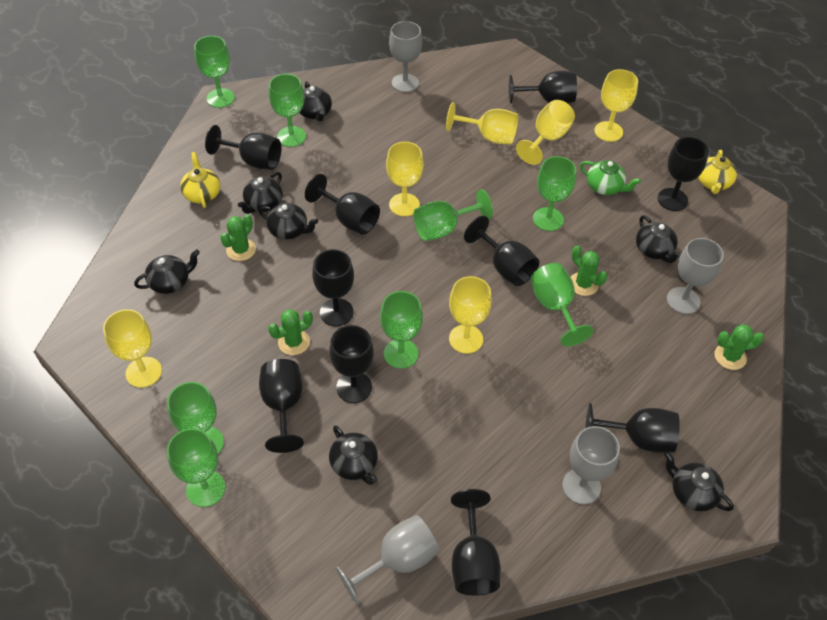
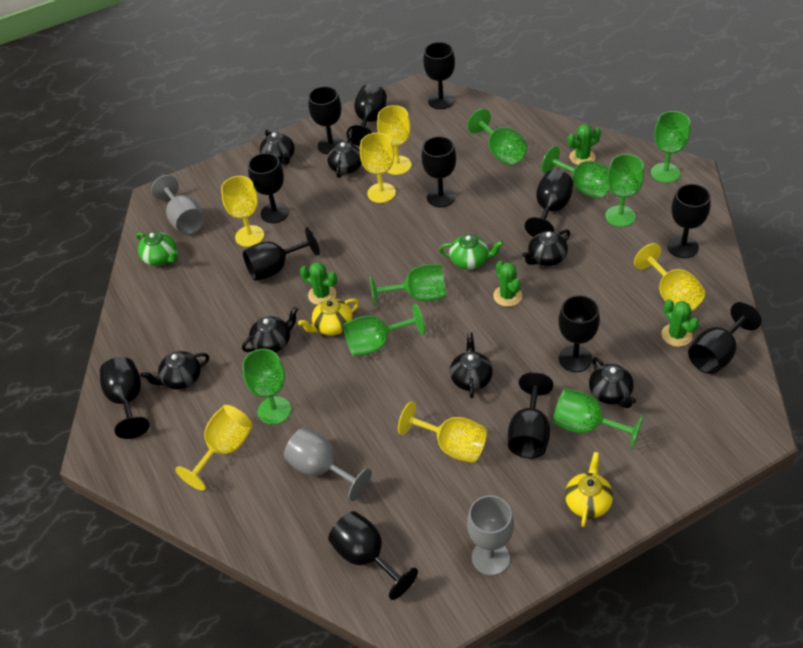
black goblet: [205,125,281,170] [259,359,304,453] [305,174,380,235] [312,249,354,326] [329,325,374,403] [451,489,501,596] [464,216,539,286] [509,71,577,103] [585,403,680,453] [657,137,709,211] = 10 -> [100,357,150,439] [243,227,319,281] [248,153,289,223] [308,86,344,155] [328,511,418,600] [347,84,387,146] [422,136,456,207] [423,42,455,109] [508,372,553,458] [525,170,574,237] [559,295,600,372] [667,184,711,258] [688,302,761,374] = 13
green teapot: [580,160,641,195] = 1 -> [136,232,178,266] [439,234,503,269] = 2
grey goblet: [336,515,439,605] [389,21,422,92] [562,426,620,504] [667,238,724,314] = 4 -> [151,175,205,235] [284,428,372,501] [467,495,514,576] = 3

